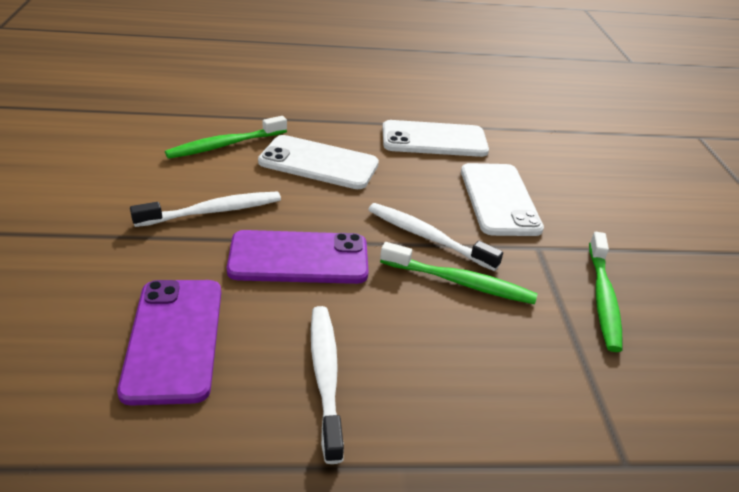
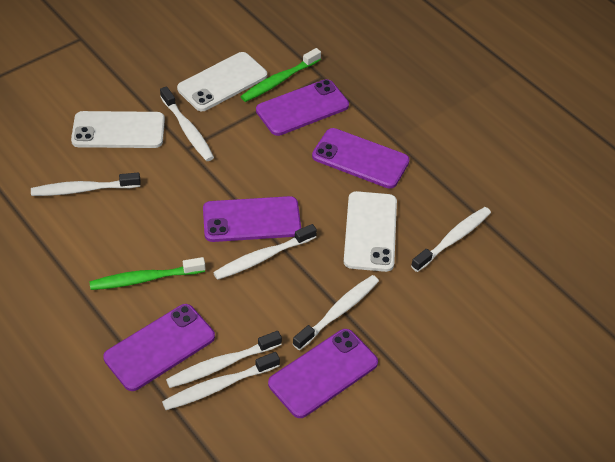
green toothbrush: [165,116,287,159] [380,242,537,304] [589,232,622,352] = 3 -> [89,257,206,290] [241,48,321,102] = 2
purple phone: [117,280,221,406] [227,230,369,284] = 2 -> [103,304,215,391] [203,196,301,242] [256,79,349,136] [268,329,378,418] [312,128,410,189] = 5
white toothbrush: [130,192,281,227] [311,306,344,464] [368,203,503,271] = 3 -> [31,173,141,196] [160,86,214,161] [162,352,280,410] [166,331,282,388] [213,224,317,280] [293,275,379,350] [411,207,491,272] = 7

